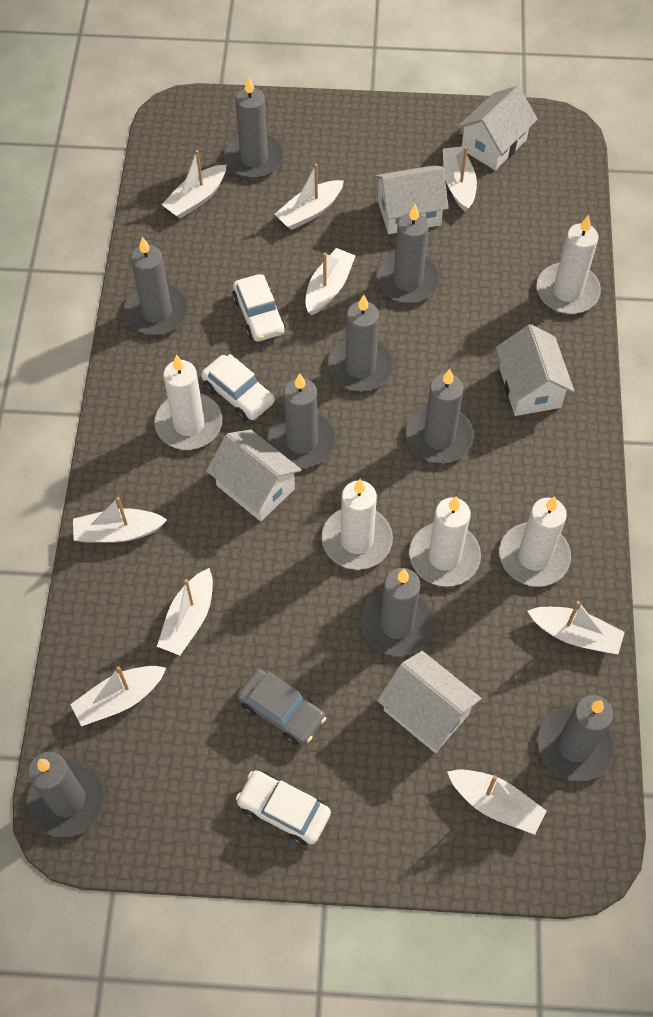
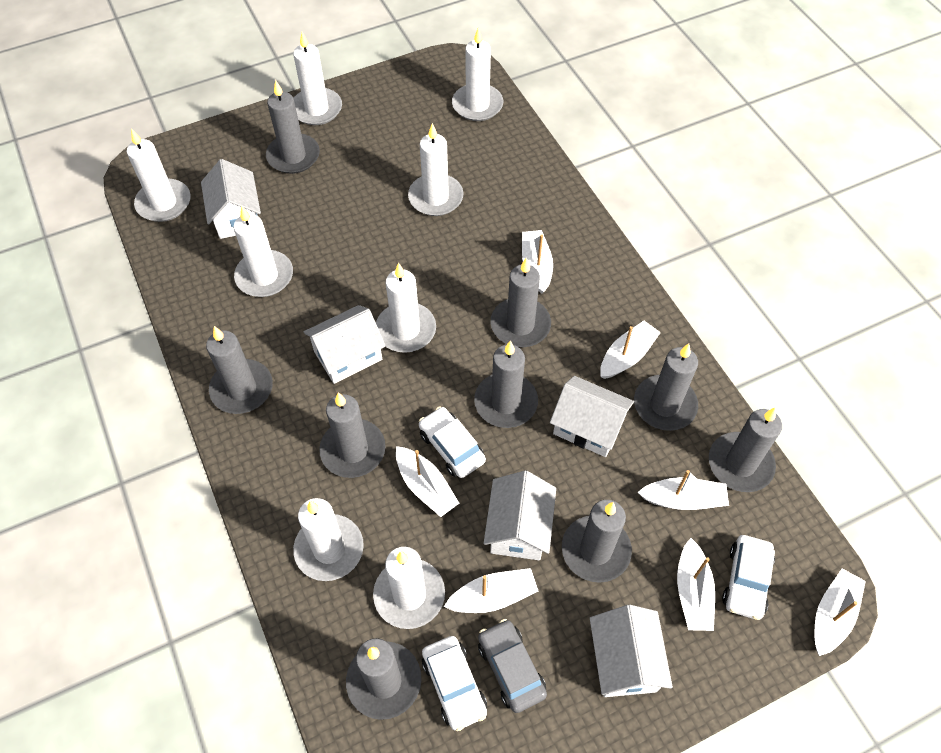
white boat: [70,666,166,726] [73,497,167,543] [157,568,213,655] [161,150,226,219] [275,164,344,230] [305,248,356,315] [443,146,477,212] [447,769,546,835] [527,601,625,654] = 9 -> [396,446,459,517] [444,568,538,613] [522,230,553,294] [600,321,661,379] [638,470,729,510] [677,538,715,631] [815,569,866,656] = 7
white candle: [154,355,222,450] [322,479,393,570] [409,496,481,587] [499,496,571,587] [537,215,601,314] = 5 -> [127,129,191,222] [234,206,293,297] [293,32,342,125] [293,498,364,581] [373,547,445,629] [376,263,436,353] [408,123,463,216] [452,27,503,121] = 8

